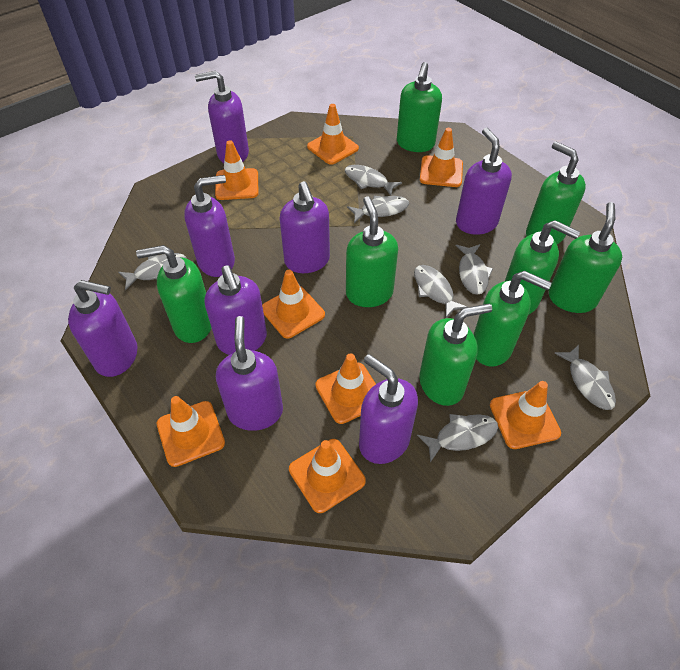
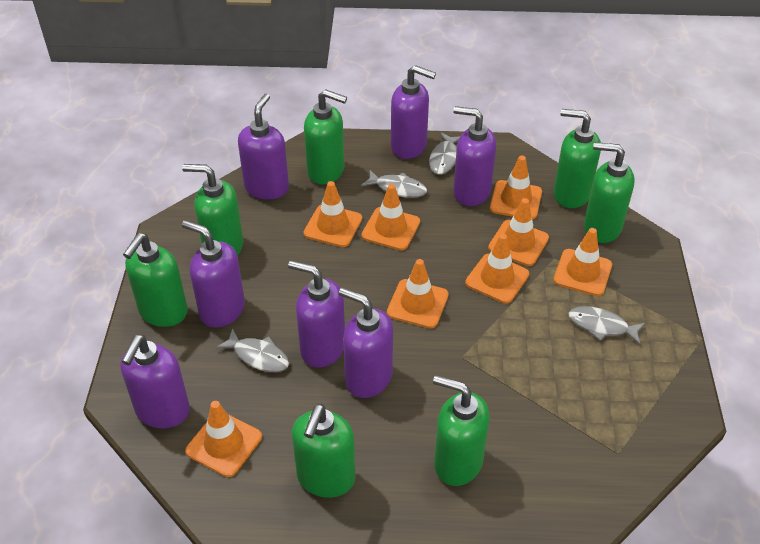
green soap dispenser: [136,245,211,343] [346,196,398,307] [397,62,442,152] [419,303,492,406] [473,271,552,366] [505,220,580,314] [526,141,586,244] [549,202,622,313] = 8 -> [123,233,188,327] [182,164,244,256] [292,404,356,498] [304,89,347,184] [433,375,490,486] [553,109,601,208] [584,142,635,243] = 7
grey fish: [118,253,187,290] [345,165,402,196] [347,196,409,223] [414,265,468,318] [417,414,498,462] [456,244,493,295] [554,345,616,410] = 7 -> [216,328,289,372] [361,170,427,198] [429,132,460,175] [569,306,645,345] = 4
purple soap dispenser: [68,280,138,377] [184,175,235,277] [195,71,249,163] [205,265,267,355] [216,316,283,431] [279,181,330,273] [359,354,418,464] [456,128,512,235] = 8 -> [120,334,190,428] [182,220,245,328] [238,93,289,200] [288,260,345,368] [339,288,393,398] [391,65,436,159] [453,106,496,206] = 7

